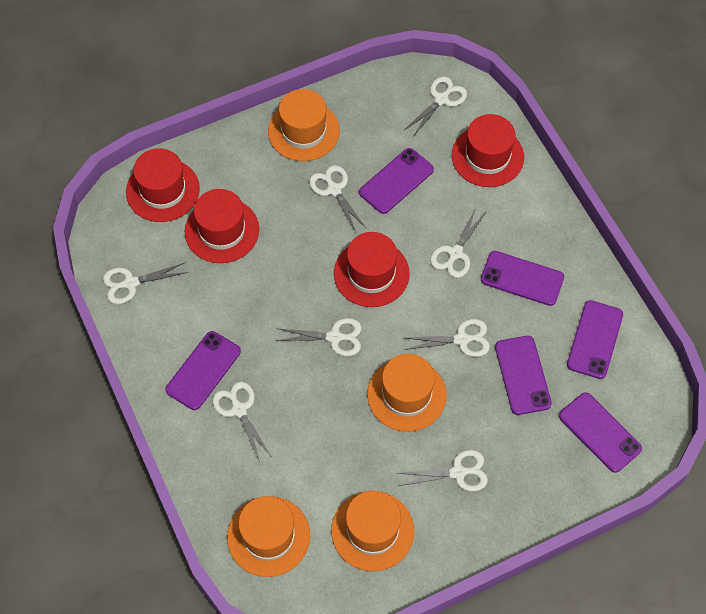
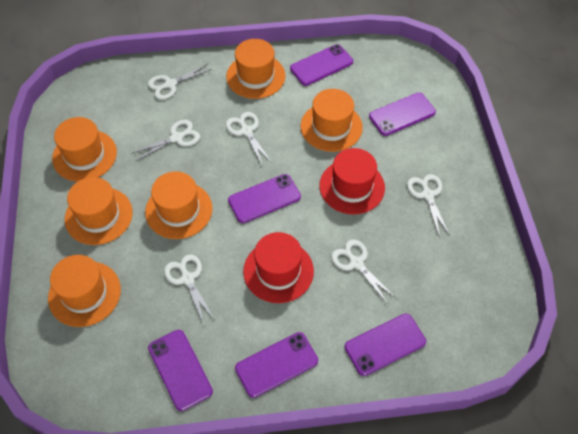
orange hat: [227,496,310,577] [268,89,340,161] [331,491,414,571] [367,354,447,432] = 4 -> [48,255,121,327] [52,117,117,182] [65,177,133,245] [145,171,212,239] [226,39,285,99] [301,89,363,152] = 6
red hat: [126,148,200,222] [185,189,259,263] [334,232,410,307] [452,114,524,187] = 4 -> [243,232,314,303] [319,148,385,214] = 2
white scissors: [103,263,188,304] [212,382,271,462] [276,318,362,356] [309,165,367,232] [398,450,488,491] [404,76,467,137] [404,319,490,357] [430,210,487,278] = 8 -> [131,120,200,161] [148,64,212,100] [164,254,214,324] [226,112,272,166] [331,240,396,304] [407,174,450,238] = 6

